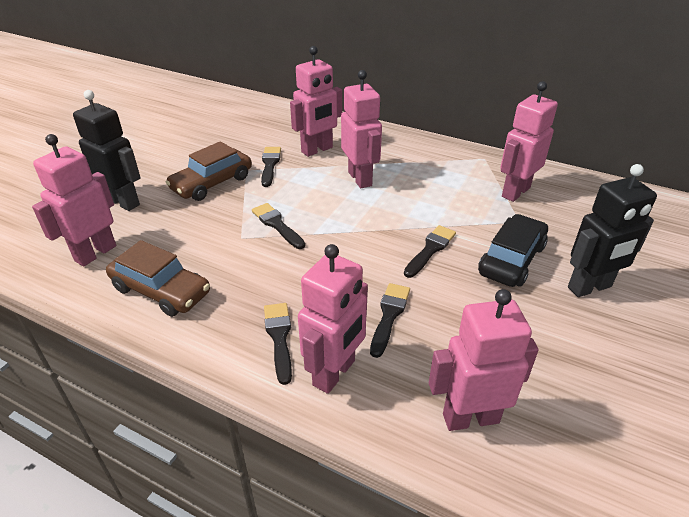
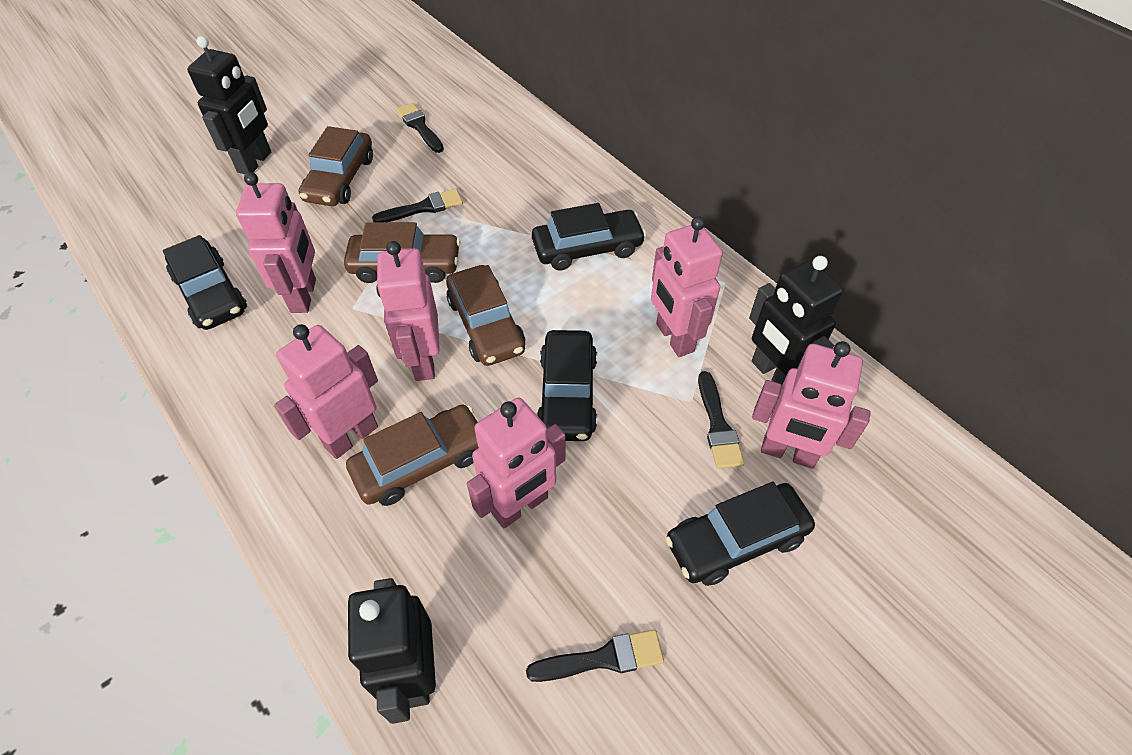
black brush: [252,203,305,249] [261,147,281,187] [264,303,292,385] [370,283,410,358] [404,225,456,278] = 5 -> [372,189,463,222] [396,103,444,153] [526,629,664,682] [698,371,744,469] = 4
black car: [478,214,548,287] = 1 -> [163,235,247,330] [532,203,646,271] [537,330,597,441] [665,482,815,586] = 4
black robot: [73,90,140,211] [568,164,657,297] = 2 -> [187,36,271,174] [347,578,436,724] [749,256,844,386] = 3
brown car: [106,240,210,317] [166,141,252,201] = 2 -> [299,126,373,206] [344,222,460,283] [346,404,479,506] [446,265,525,366] = 4

